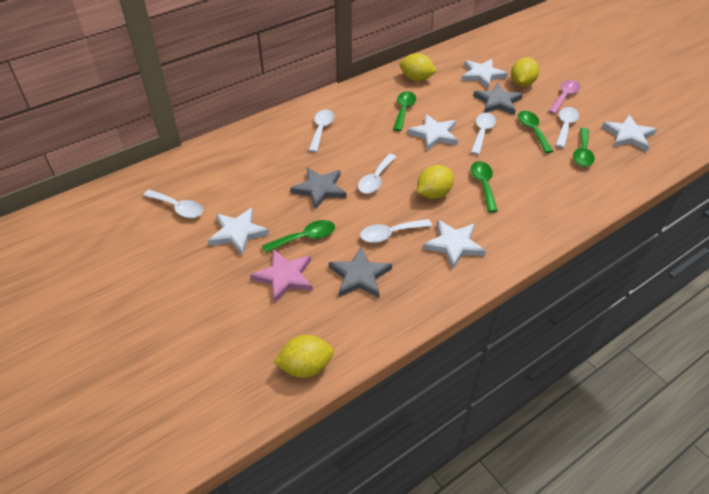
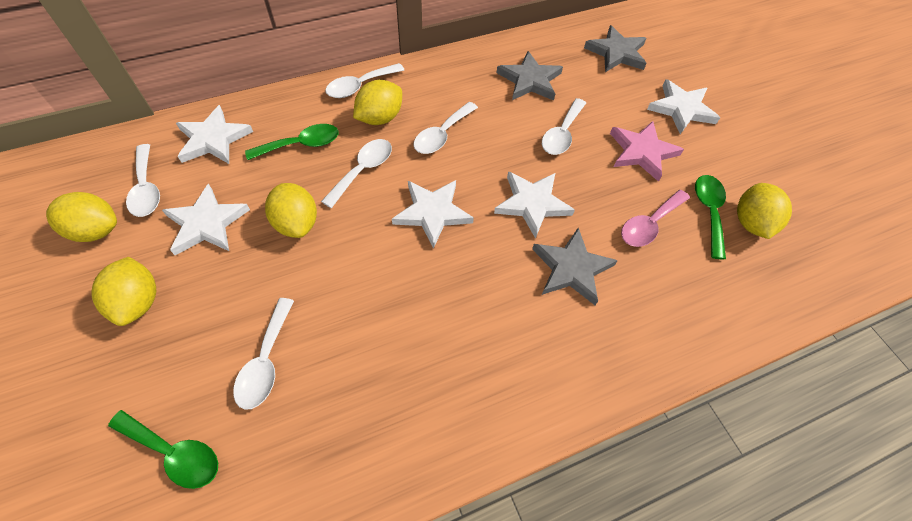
green spoon: [262,220,335,253] [393,91,416,131] [470,161,498,212] [518,111,553,153] [573,128,595,167] = 5 -> [108,410,218,489] [245,124,339,160] [695,175,726,259] = 3
yellow lemon: [273,335,334,378] [399,53,437,81] [417,165,454,199] [511,57,539,87] = 4 -> [46,192,117,242] [91,257,156,326] [265,183,317,238] [353,80,402,125] [737,183,792,239] = 5

